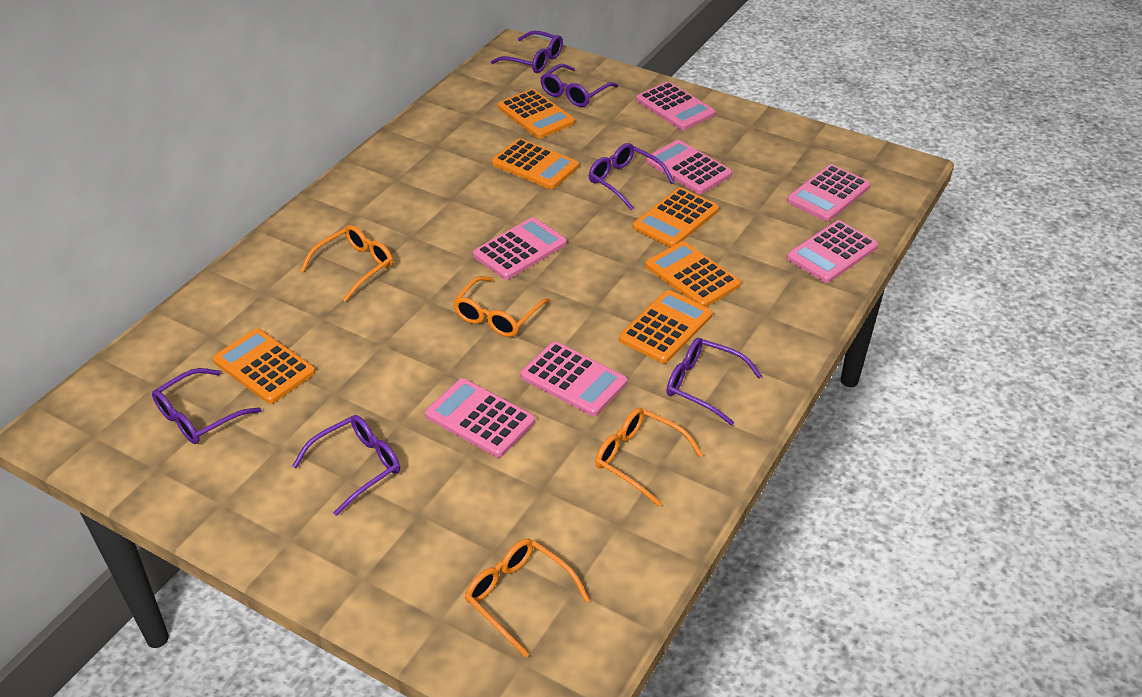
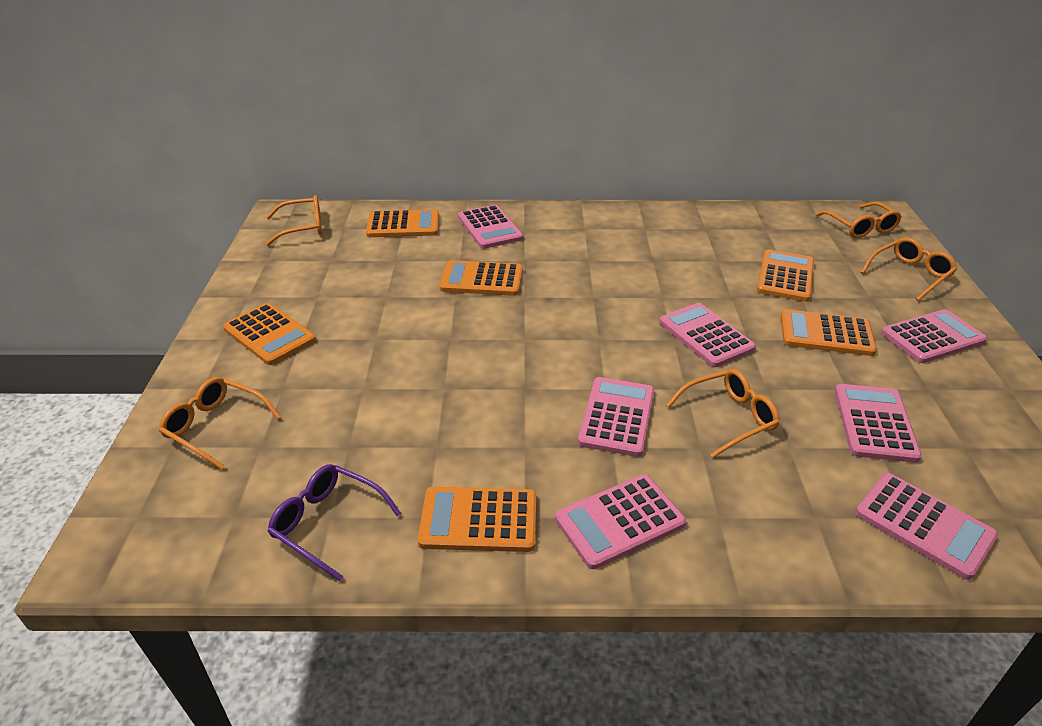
orange glasses: [300,225,393,302] [453,276,550,337] [465,539,590,658] [595,408,703,507] = 4 -> [159,377,281,470] [266,195,322,245] [666,369,780,458] [816,202,902,238] [860,237,957,301] = 5
purple glasses: [152,368,261,444] [292,415,400,516] [491,31,563,73] [540,64,618,107] [589,143,675,211] [667,338,762,425] = 6 -> [267,464,401,581] = 1

